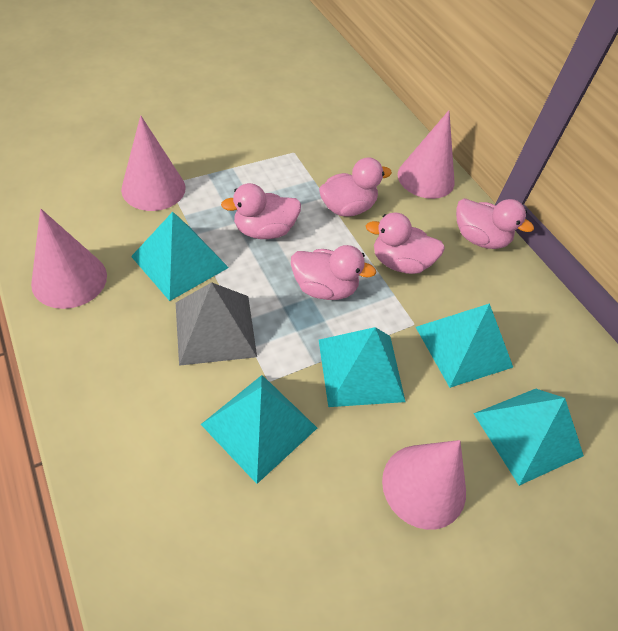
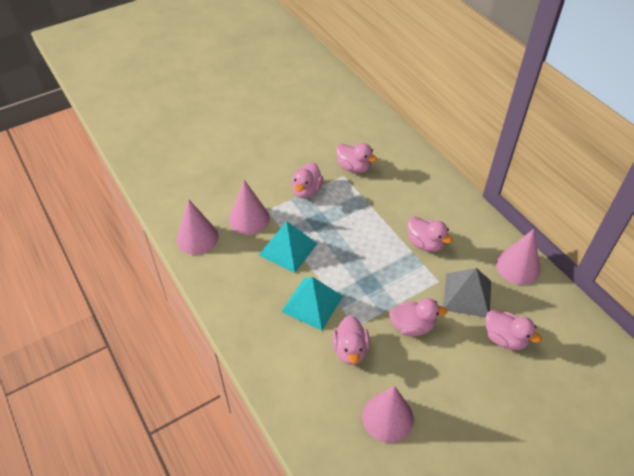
pink duck: [221,183,301,239] [291,245,376,300] [319,157,392,217] [366,213,445,274] [456,198,534,249] = 5 -> [292,162,323,199] [332,316,370,365] [336,143,377,173] [389,298,448,337] [407,217,453,252] [486,310,542,350] = 6
turquoise pyramid: [131,212,229,301] [201,375,317,484] [319,327,406,407] [416,303,513,388] [473,389,584,486] = 5 -> [259,221,318,273] [281,277,343,331] = 2

